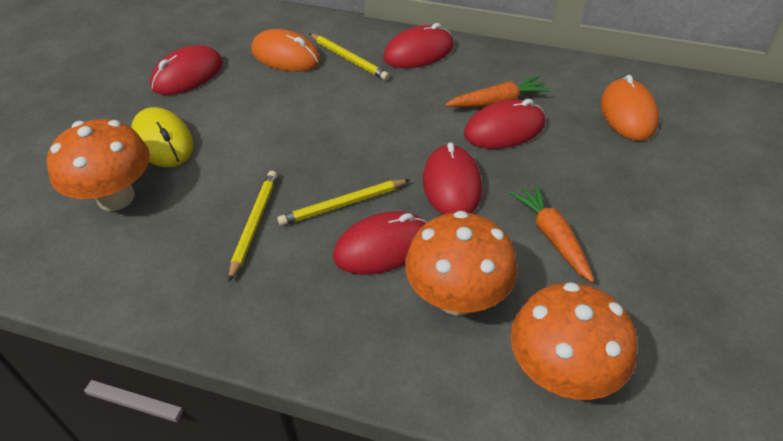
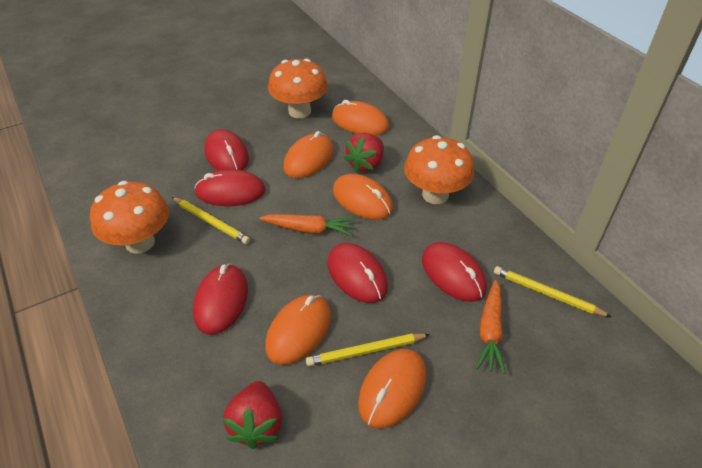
orange mouse: [251,29,320,72] [601,75,659,141] = 2 -> [265,295,331,365] [283,131,334,178] [332,100,389,135] [333,174,393,220] [358,349,426,429] = 5
red strawberry: none = 0 -> [223,381,282,449] [344,133,384,173] = 2
yellow mouse: [131,107,194,167] = 1 -> none = 0

